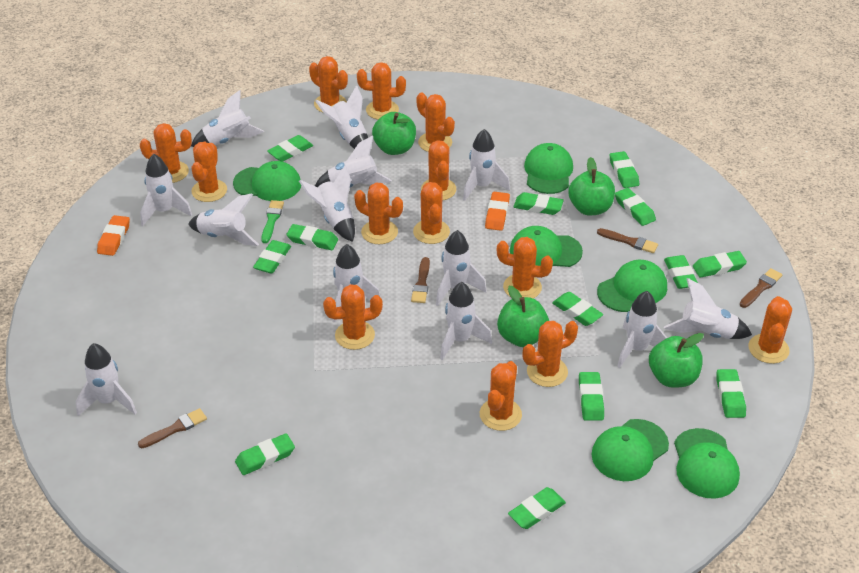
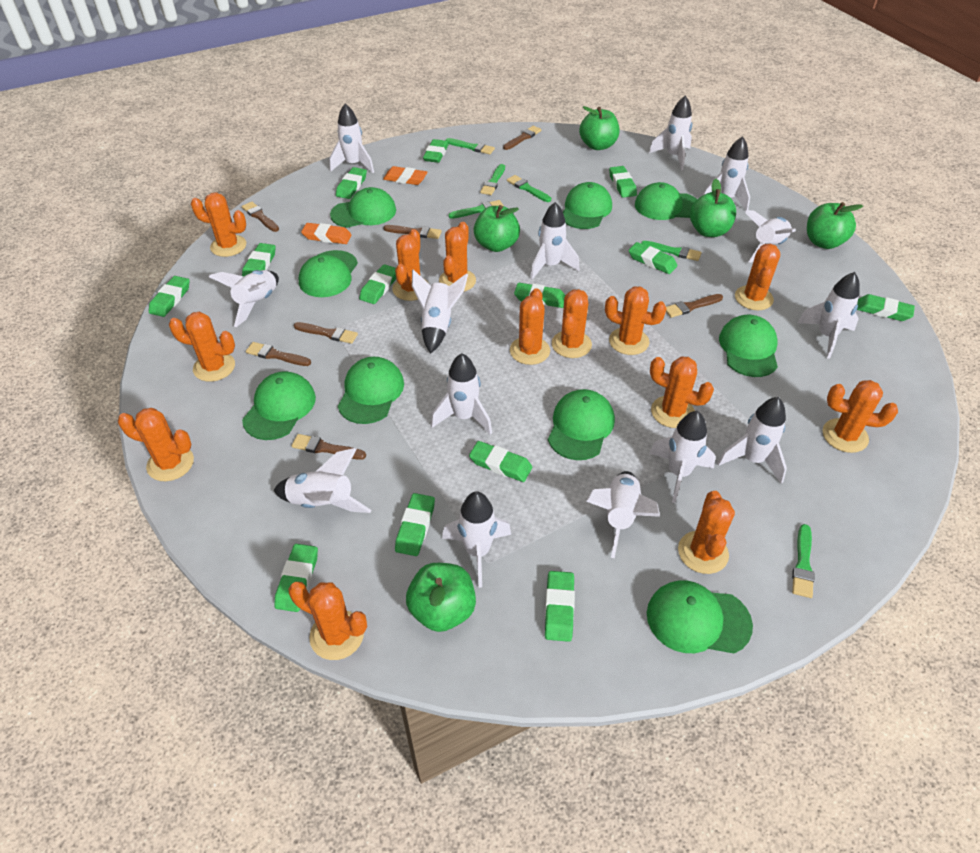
brown brush: [138,408,207,448] [411,257,430,303] [597,228,658,253] [740,268,782,308] = 4 -> [242,202,279,232] [246,342,311,366] [292,434,366,460] [294,322,358,344] [383,225,442,239] [503,126,541,150] [666,294,723,318] = 7
green apple: [372,112,416,155] [497,286,549,347] [568,157,615,215] [649,333,704,387] = 4 -> [406,563,476,632] [474,205,520,252] [579,106,619,150] [690,179,736,237] [807,202,863,249] = 5
green brush: [261,200,284,243] = 1 -> [445,138,495,154] [448,200,504,219] [480,164,505,195] [507,175,551,202] [641,241,701,261] [792,524,815,598] = 6
green cap: [233,161,301,201] [510,226,583,267] [524,143,573,194] [592,419,669,481] [597,260,667,312] [674,428,740,499] = 6 -> [242,371,316,440] [299,250,358,297] [330,187,396,228] [338,357,404,424] [548,389,615,460] [563,182,612,229] [635,182,697,220] [647,580,753,654] [719,315,778,377] = 9
white rocket: [76,343,137,416] [140,154,192,226] [189,193,259,246] [191,90,264,147] [299,165,355,242] [315,85,368,149] [315,135,392,187] [333,244,380,322] [436,230,487,306] [440,282,492,360] [463,129,510,201] [617,291,667,368] [664,278,752,339] = 13 -> [209,270,279,327] [273,448,371,513] [329,104,374,173] [412,269,468,353] [431,353,492,435] [442,491,511,588] [530,202,579,280] [586,471,660,558] [649,96,692,170] [649,411,716,503] [703,136,750,210] [717,397,787,484] [745,210,795,263] [797,272,860,359] = 14

